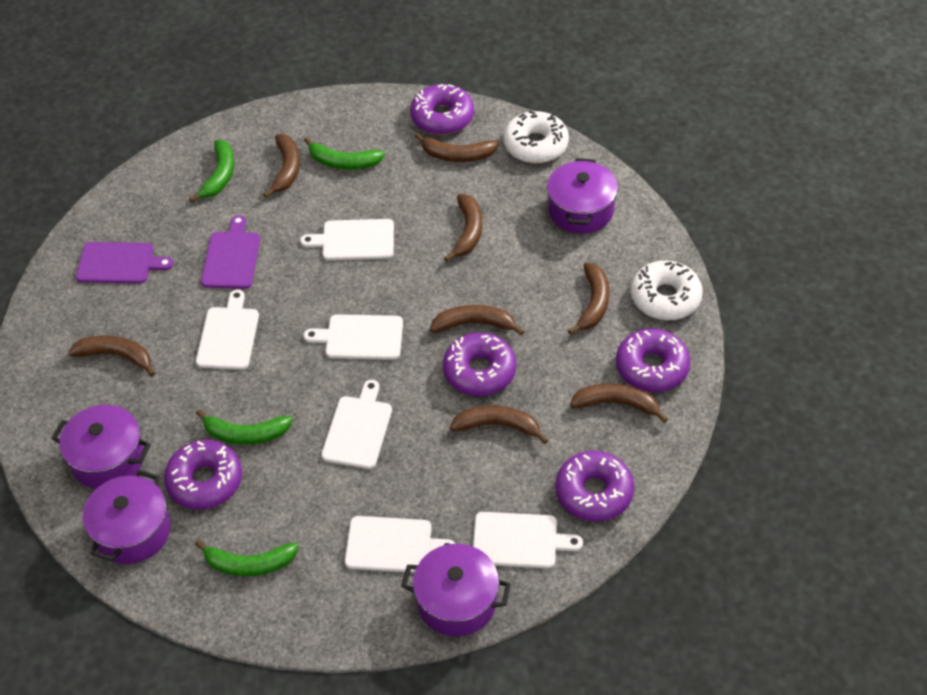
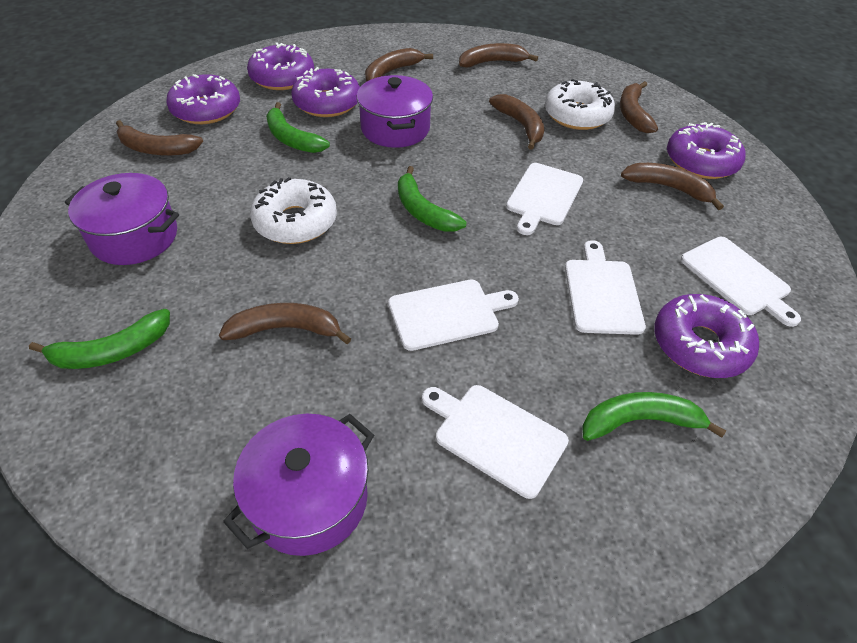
brown banana: [68,335,155,377] [263,134,300,198] [415,133,499,162] [430,305,524,336] [444,194,482,262] [450,405,548,444] [568,263,609,335] [570,383,668,423] = 8 -> [116,120,203,156] [219,303,351,344] [365,48,433,82] [459,43,538,67] [489,94,544,150] [620,81,658,133] [621,163,724,210] = 7
purple cutting board: [76,242,174,284] [201,215,260,289] = 2 -> none = 0
purple pot: [51,405,151,489] [83,470,170,564] [402,544,511,636] [547,158,618,234] = 4 -> [65,173,179,265] [223,414,374,556] [357,75,433,148] = 3
white cutting board: [196,290,259,370] [300,219,394,260] [304,314,403,360] [321,380,392,469] [345,516,455,573] [473,512,583,568] = 6 -> [388,280,519,351] [422,385,569,499] [506,163,583,235] [565,240,646,335] [681,237,801,327] = 5

